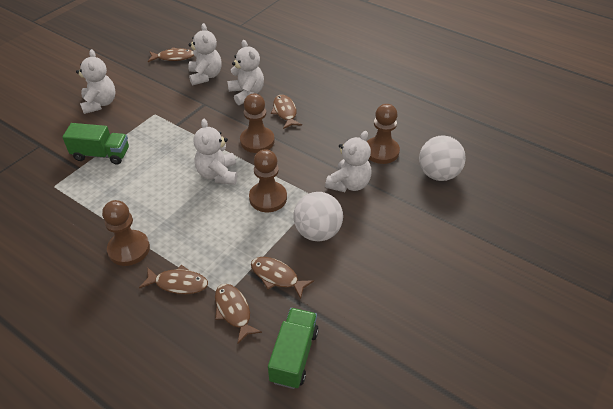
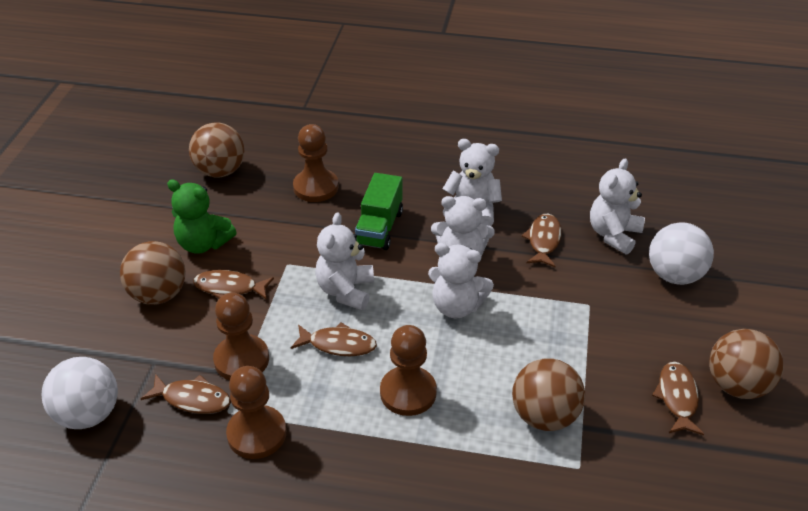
brown ball: none = 0 -> [120,241,186,305] [189,123,245,178] [512,358,585,431] [709,329,784,399] = 4
green teddy bear: none = 0 -> [167,179,237,254] = 1
green truck: [62,123,129,165] [268,308,319,389] = 2 -> [355,173,403,250] = 1

